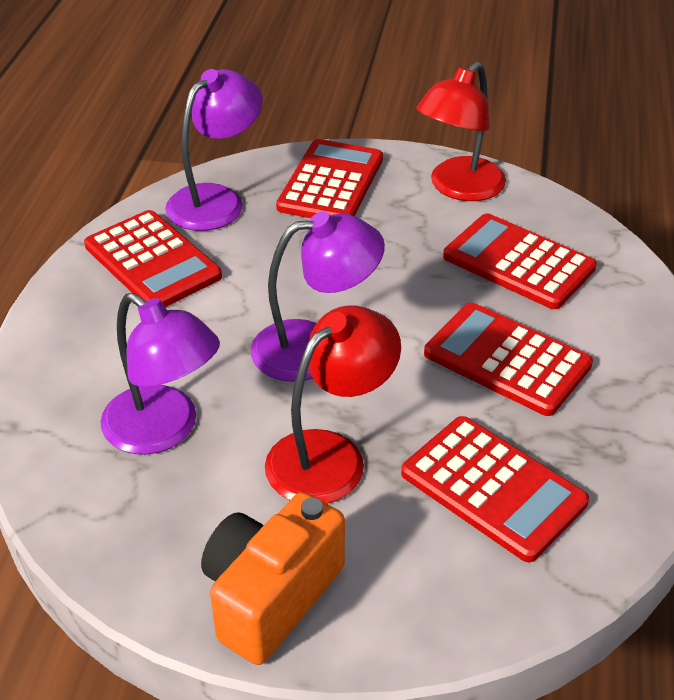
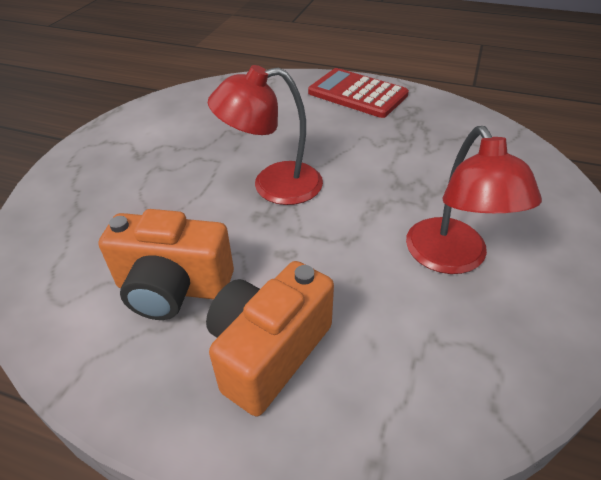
orange camera: [201,492,345,665] = 1 -> [98,209,234,320] [206,261,334,417] = 2
purple lamp: [100,293,220,455] [165,69,263,231] [250,211,385,382] = 3 -> none = 0
red calculator: [84,210,222,307] [276,139,383,218] [401,416,589,562] [424,302,593,416] [443,213,597,309] = 5 -> [308,68,409,118] = 1

